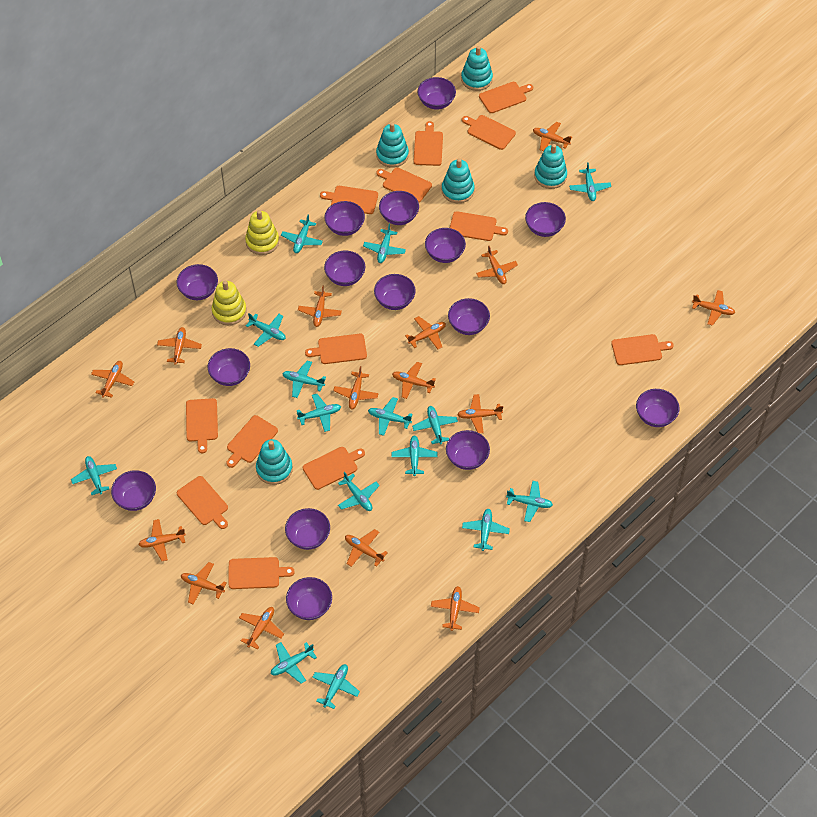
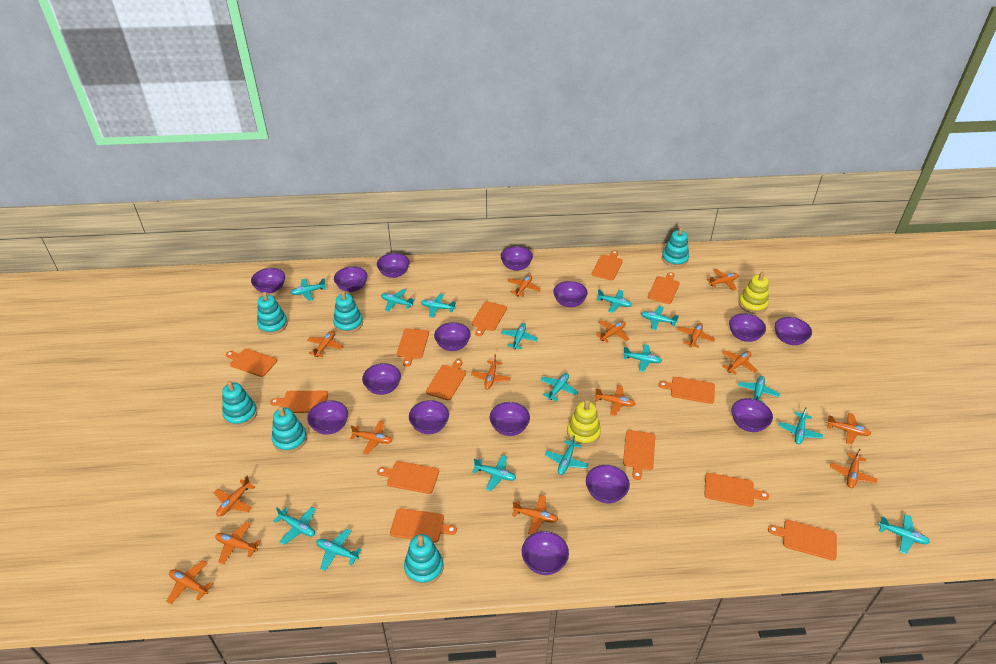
turquoise stacking toy: [256,439,293,485] [376,123,409,167] [442,158,475,203] [461,46,493,91] [534,144,567,189] = 5 -> [222,381,257,427] [257,292,288,335] [272,406,307,453] [333,291,363,333] [404,534,443,585] [662,227,689,267] = 6

